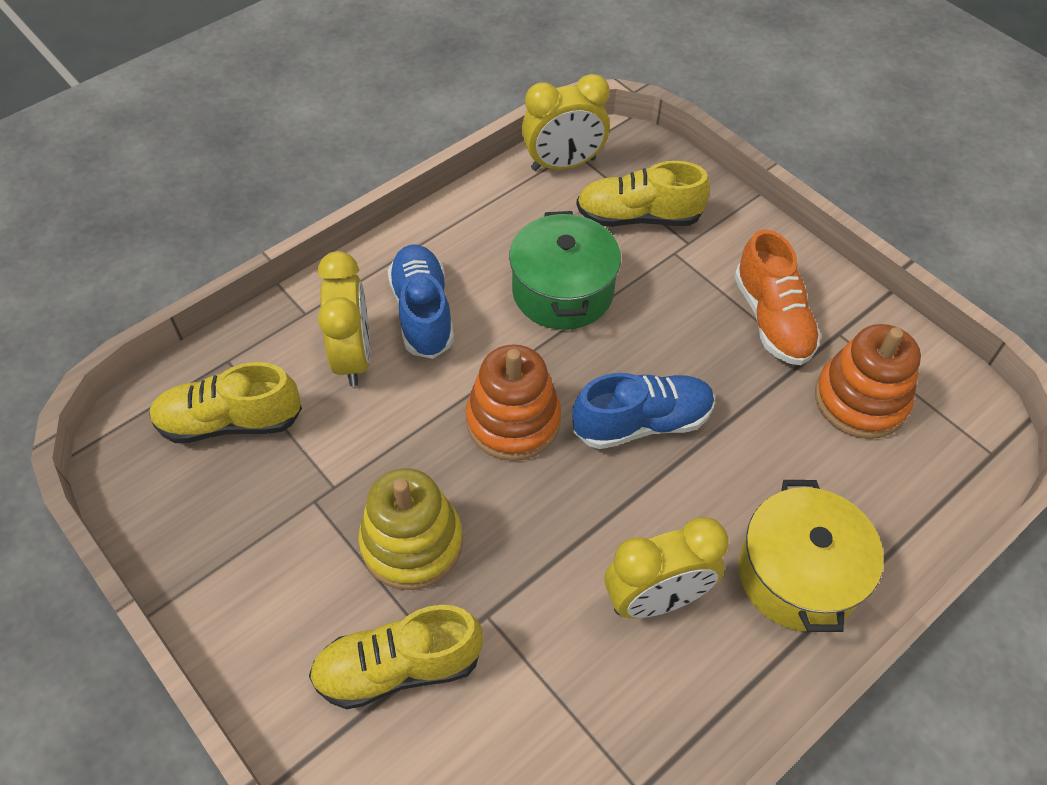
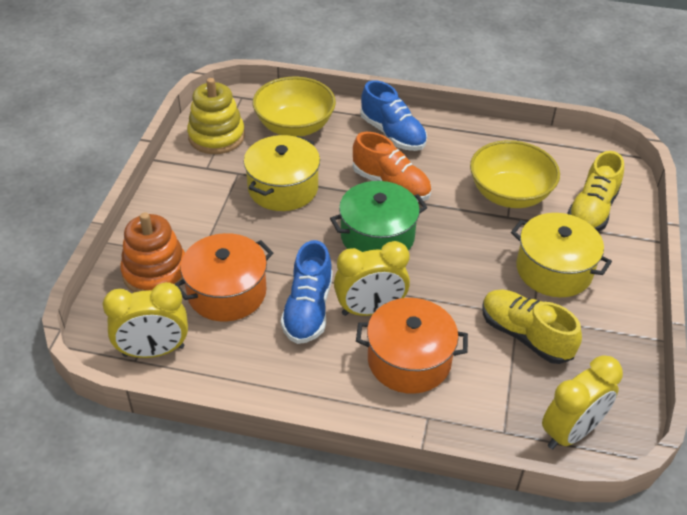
orange pot: none = 0 -> [174,233,273,322] [356,298,468,394] = 2
orange stacking toy: [466,344,561,461] [815,324,921,439] = 2 -> [120,212,185,292] = 1
yellow bowl: none = 0 -> [253,77,336,137] [470,140,560,208] = 2
yellow pot: [738,480,884,632] = 1 -> [244,135,320,211] [511,213,612,297] = 2
yellow shoe: [149,362,302,443] [309,605,483,709] [576,161,710,227] = 3 -> [482,289,582,364] [567,151,624,232] = 2

